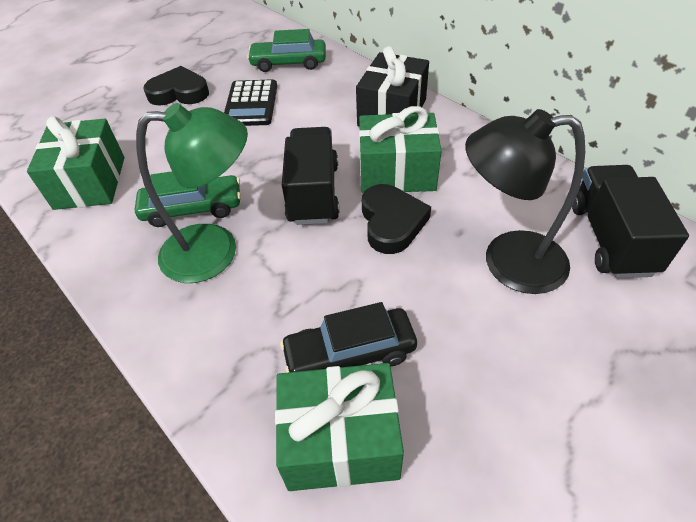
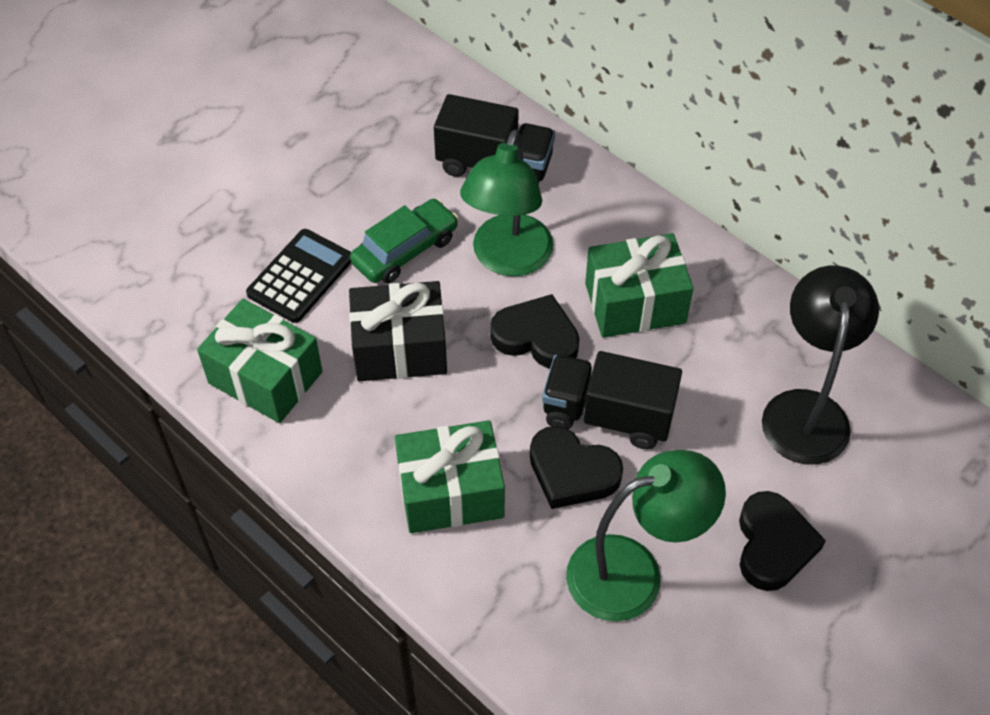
black car: [280,302,417,373] = 1 -> none = 0
black heart: [143,66,209,105] [362,184,431,254] = 2 -> [490,294,580,368] [530,426,623,509] [739,491,826,591] = 3
green car: [135,171,241,227] [247,29,326,72] = 2 -> [350,199,459,283] = 1
green lamp: [136,103,248,283] = 1 -> [460,130,553,277] [566,450,726,621] = 2

